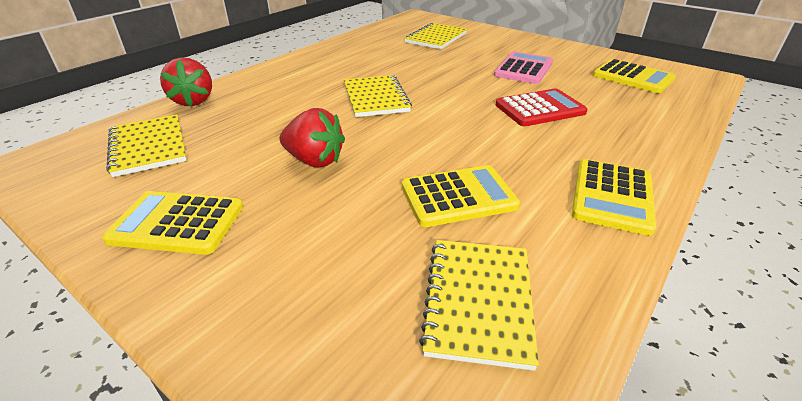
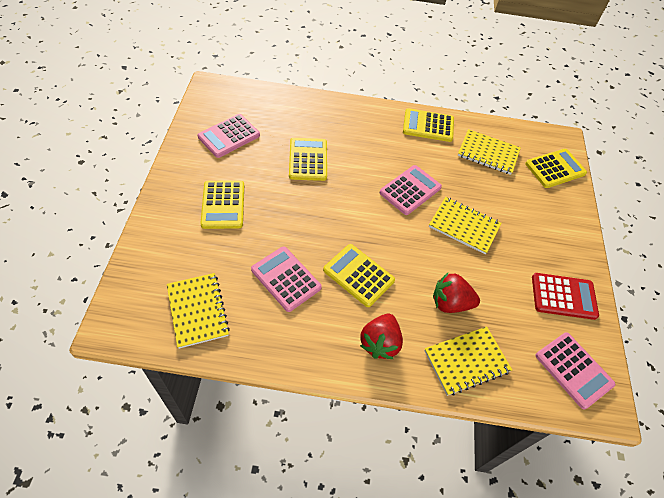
pink calculator: [494,51,553,84] = 1 -> [198,114,260,158] [251,246,322,312] [380,165,442,215] [536,332,615,409] = 4
yellow calculator: [102,191,243,255] [402,165,520,227] [572,159,656,236] [593,59,676,93] = 4 -> [200,181,244,229] [289,138,327,181] [323,244,395,307] [403,108,454,142] [525,149,587,188] = 5

